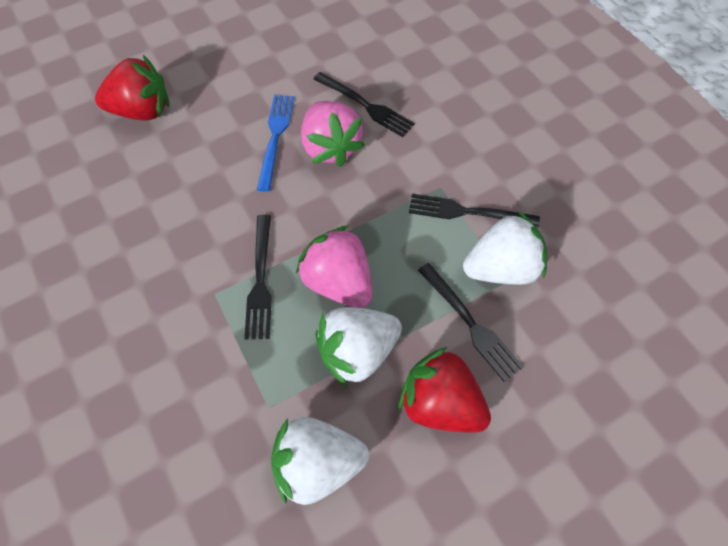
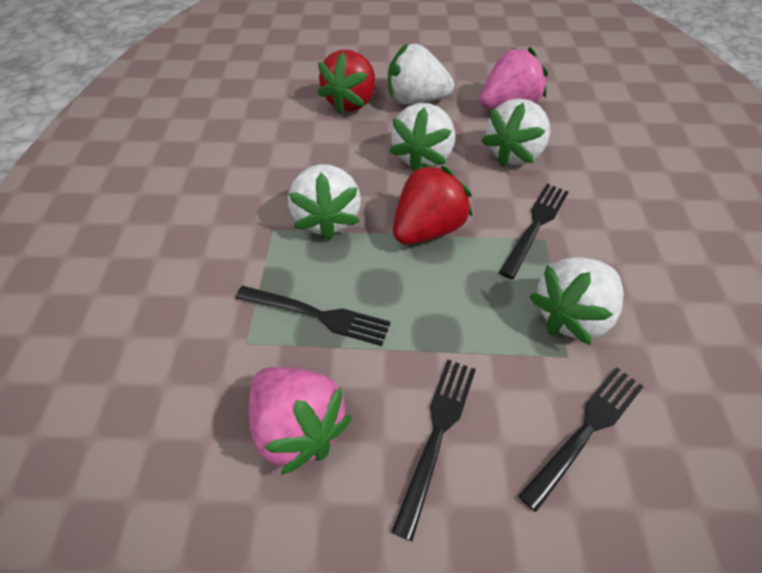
blue fork: [257,95,294,192] = 1 -> none = 0
white strawberry: [271,417,369,505] [315,307,402,387] [463,211,548,284] = 3 -> [288,164,361,241] [388,43,454,105] [389,103,455,171] [481,98,550,167] [529,257,623,345] = 5

